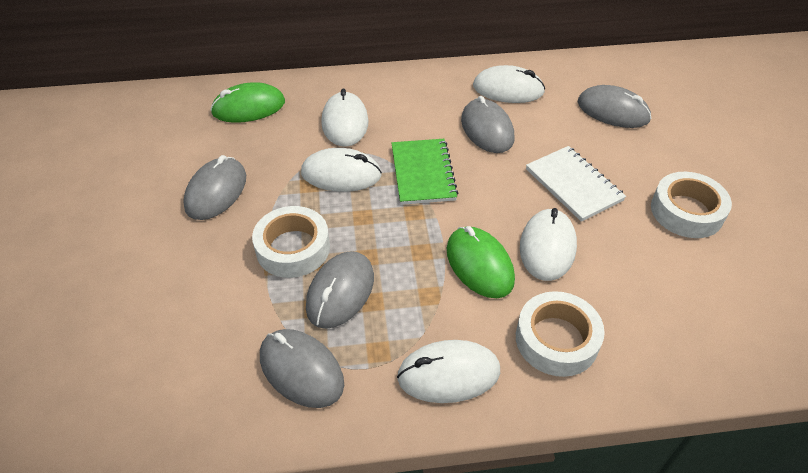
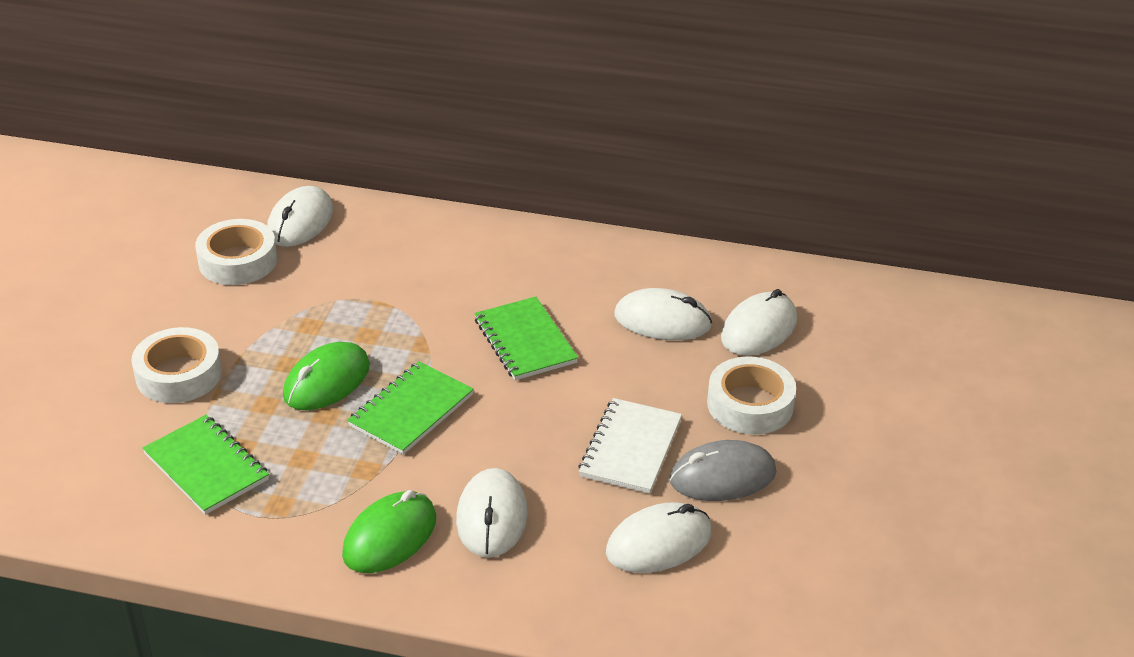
green notebook: [392,139,458,205] = 1 -> [142,415,269,515] [347,361,474,455] [474,297,578,380] = 3
grey mouse: [183,155,246,220] [260,329,344,408] [306,251,374,329] [461,96,514,153] [578,85,652,128] = 5 -> [669,440,777,501] = 1

